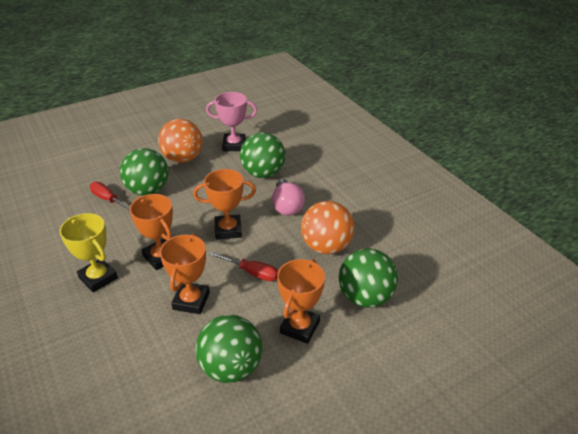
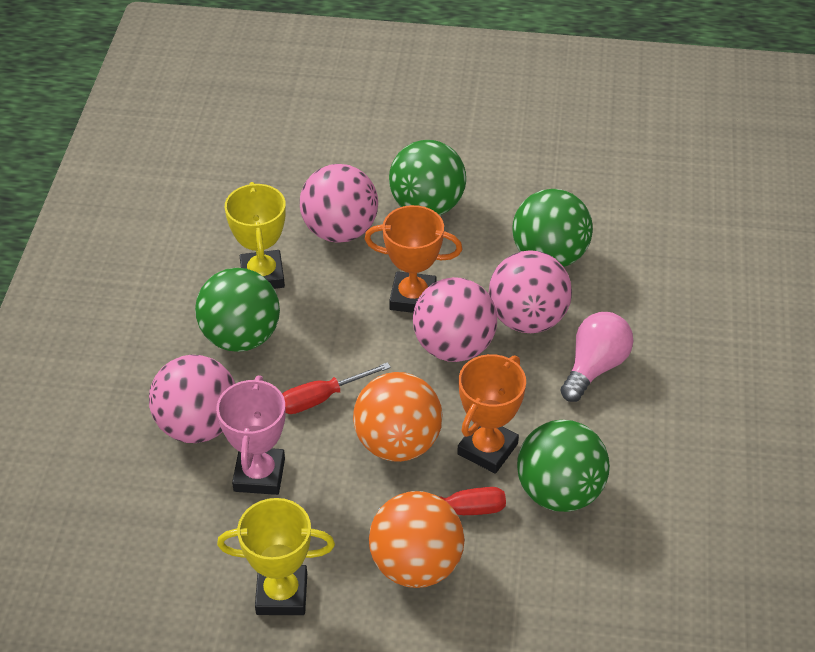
orange trophy: [130,194,173,270] [160,234,210,314] [193,169,256,240] [277,259,325,344] = 4 -> [365,205,462,313] [457,354,526,474] = 2
pink ball: none = 0 -> [149,355,235,443] [300,164,378,242] [413,277,497,362] [489,250,572,333] = 4
yellow trophy: [59,213,118,293] = 1 -> [217,498,335,615] [225,182,286,289] = 2

